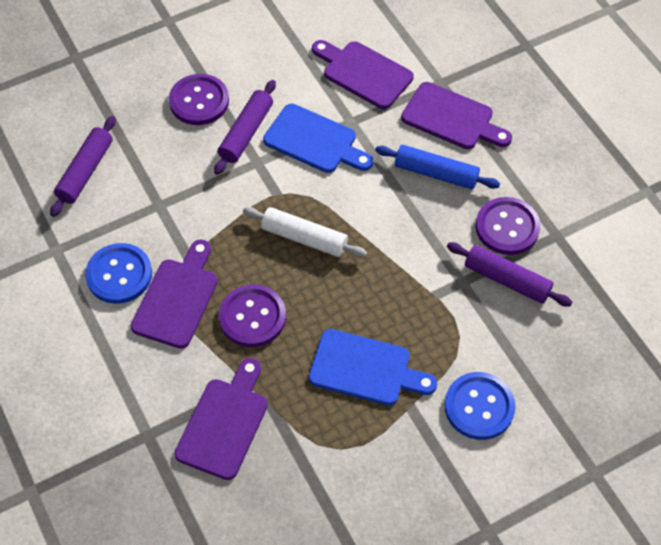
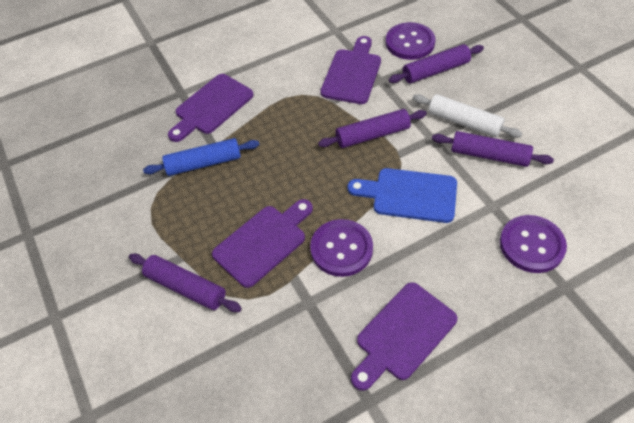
blue button: [85,243,152,304] [445,372,516,440] = 2 -> none = 0
blue cutting board: [263,104,373,173] [309,329,437,406] = 2 -> [348,168,457,223] = 1
purple rolling pin: [50,116,116,217] [214,80,276,175] [447,242,573,307] = 3 -> [129,253,242,312] [318,109,427,148] [389,44,484,83] [432,131,554,167] = 4

